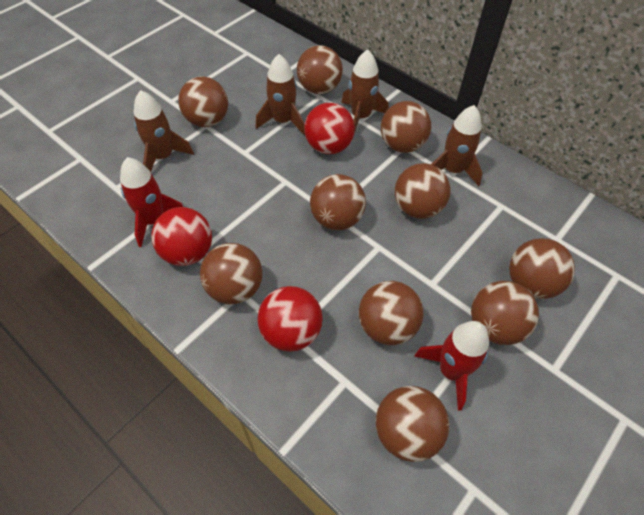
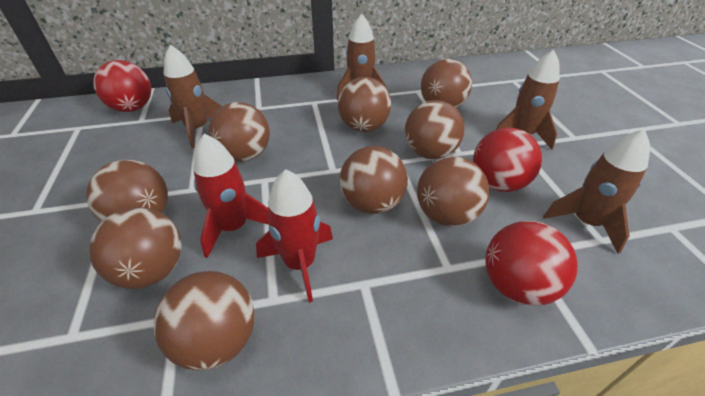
brown ball: [178,77,228,127] [200,243,262,304] [297,45,343,94] [310,174,366,230] [359,281,424,345] [376,386,449,462] [381,101,431,153] [395,163,450,219] [471,281,539,345] [509,238,575,299] = 10 -> [86,160,168,222] [89,207,182,289] [153,271,255,371] [208,102,270,162] [338,77,391,132] [340,146,408,214] [405,100,464,160] [417,157,490,227] [421,59,472,108] = 9

